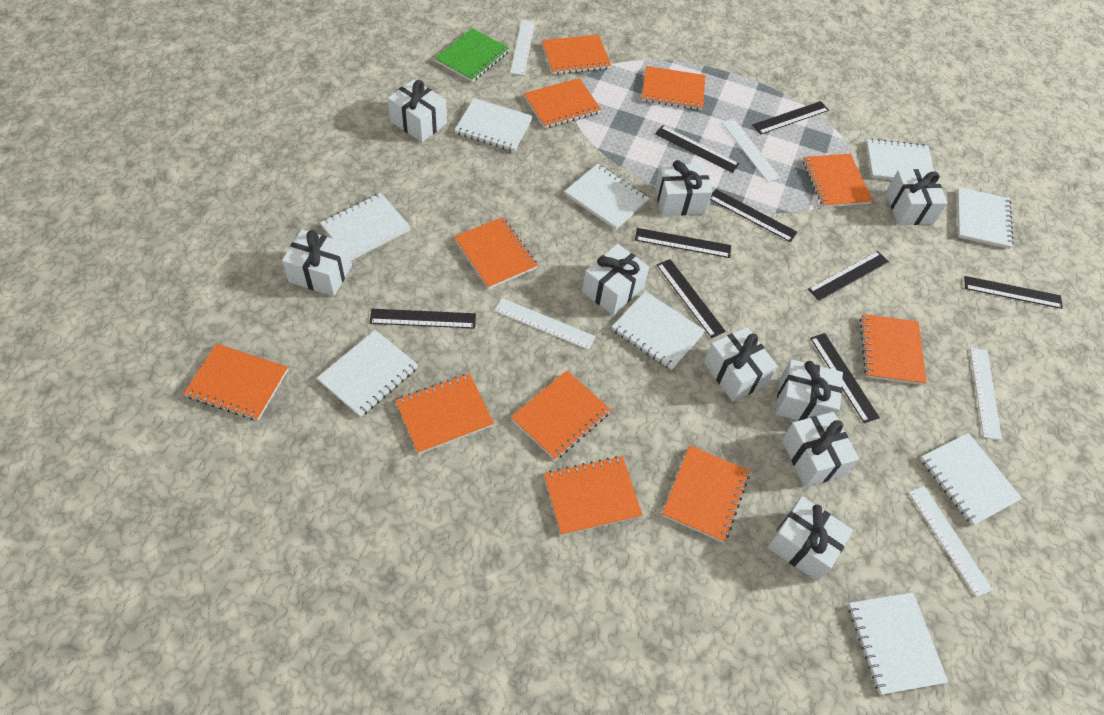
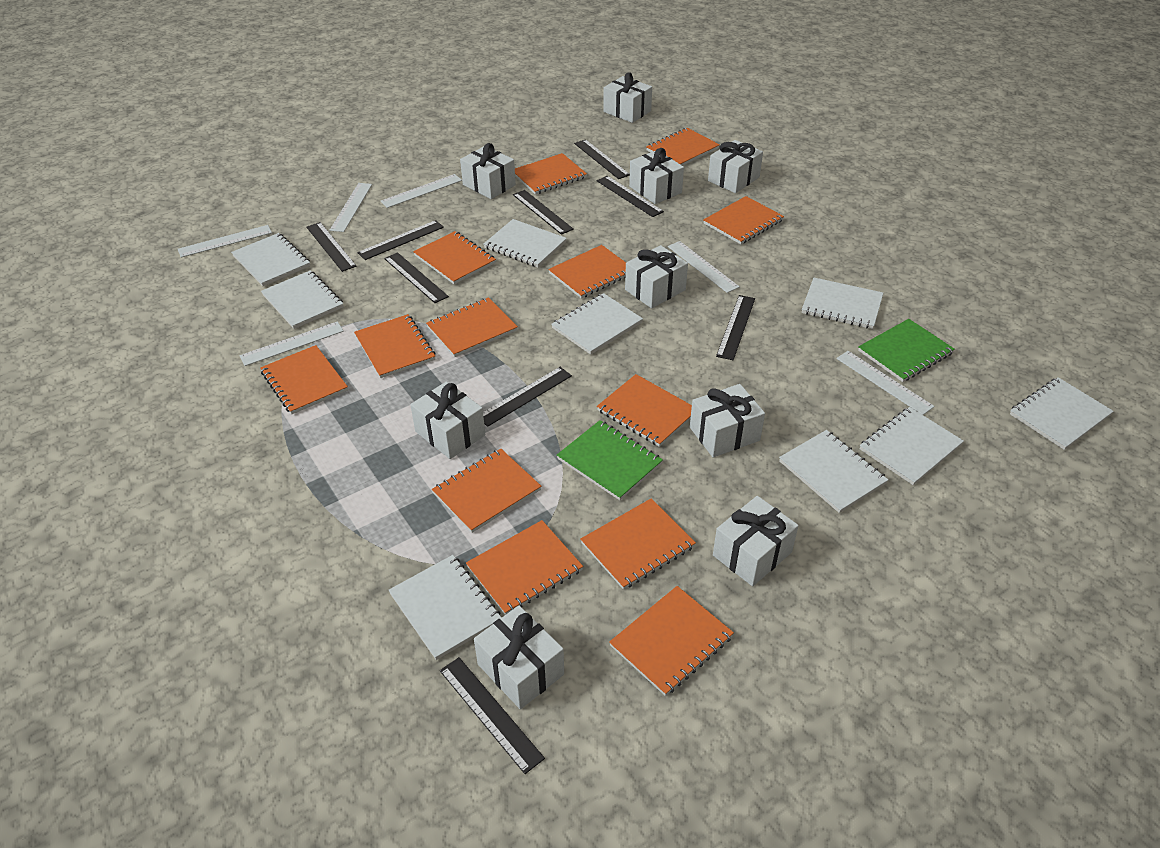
green notebook: [435,28,510,82] = 1 -> [557,420,663,500] [858,319,955,382] = 2
orange notebook: [183,343,288,421] [395,373,494,454] [454,217,538,289] [511,371,611,460] [524,78,601,128] [542,35,611,75] [544,456,643,536] [642,66,706,110] [662,445,750,542] [803,154,873,208] [860,314,927,385] = 11 -> [260,345,348,414] [354,314,435,378] [413,231,496,284] [426,297,518,357] [432,448,541,533] [466,520,583,615] [515,153,587,195] [548,245,626,299] [581,498,696,590] [597,374,692,447] [609,586,734,696] [646,128,720,166] [703,196,784,244] = 13
white ruler: [494,298,596,350] [510,20,535,75] [721,119,781,182] [908,486,993,597] [970,348,1002,440] = 5 -> [178,225,272,258] [239,321,344,366] [330,183,372,232] [381,174,462,208] [668,241,740,293] [836,351,934,415] = 6

